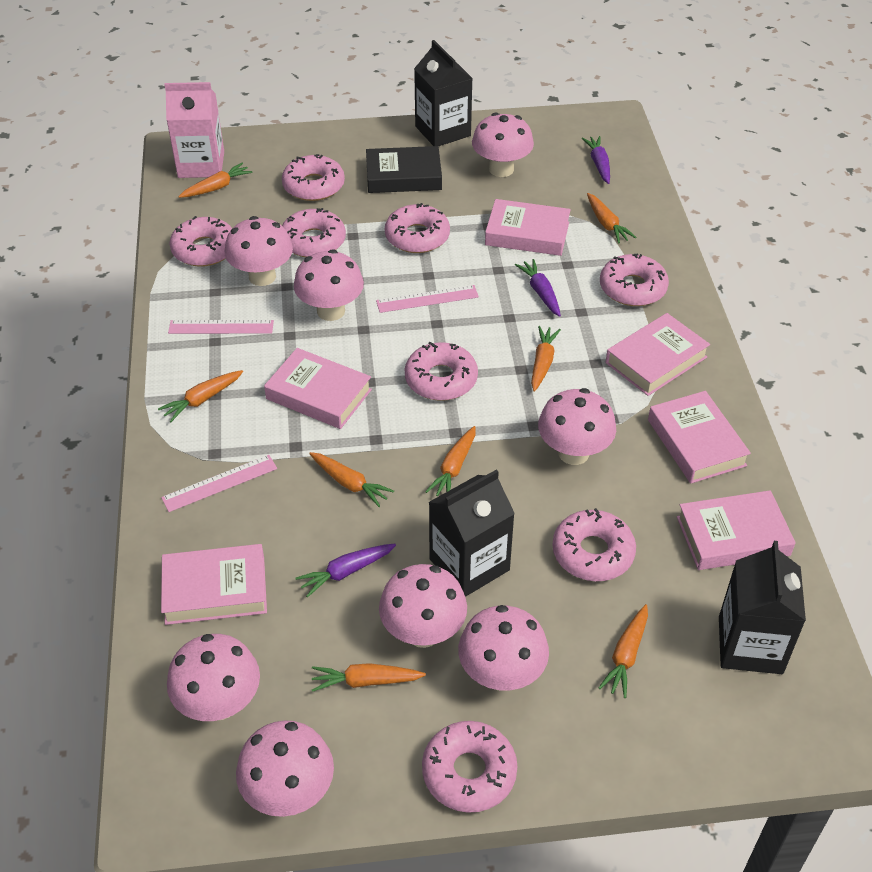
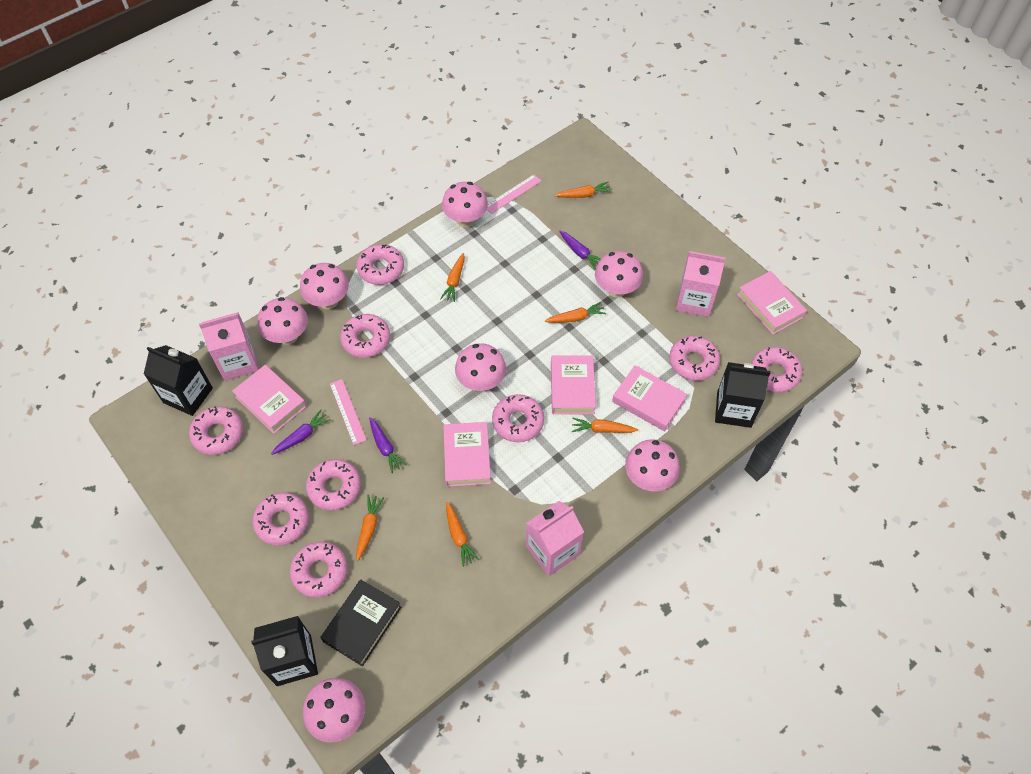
orange carrot: [158,370,243,422] [178,163,252,198] [309,452,394,507] [312,663,426,692] [425,426,476,496] [531,326,561,392] [587,193,636,244] [599,604,648,698] = 8 -> [356,494,384,561] [440,253,465,302] [446,502,479,567] [545,302,606,323] [555,182,612,198] [572,417,638,433] = 6
pink book: [161,544,267,625] [264,348,372,429] [485,199,571,256] [606,313,710,396] [648,391,751,483] [677,490,795,570] = 6 -> [232,365,307,434] [443,422,491,487] [551,356,596,414] [612,365,687,431] [737,271,807,335] = 5
pink carton: [164,82,224,178] = 1 -> [199,312,259,381] [526,501,584,576] [676,251,726,317] = 3
pink donut: [169,216,232,267] [282,154,345,201] [282,208,346,257] [385,203,450,253] [405,342,478,401] [422,721,518,813] [552,508,636,581] [600,253,669,306] = 8 -> [189,406,243,455] [253,492,309,546] [290,542,348,598] [306,459,361,511] [340,314,390,358] [357,244,404,285] [492,394,544,442] [669,336,720,381] [751,347,802,392] = 9
pink mushroom: [167,634,260,721] [225,216,293,286] [236,720,334,817] [294,250,364,321] [379,564,467,648] [458,605,549,691] [472,112,534,177] [538,388,616,465] = 8 -> [258,297,308,345] [300,263,349,309] [303,678,365,743] [442,182,488,227] [455,343,506,391] [595,251,643,298] [625,439,680,492] = 7
pink ruler: [161,455,277,512] [168,320,274,334] [376,285,479,313] = 3 -> [330,379,367,445] [487,175,541,214] = 2

